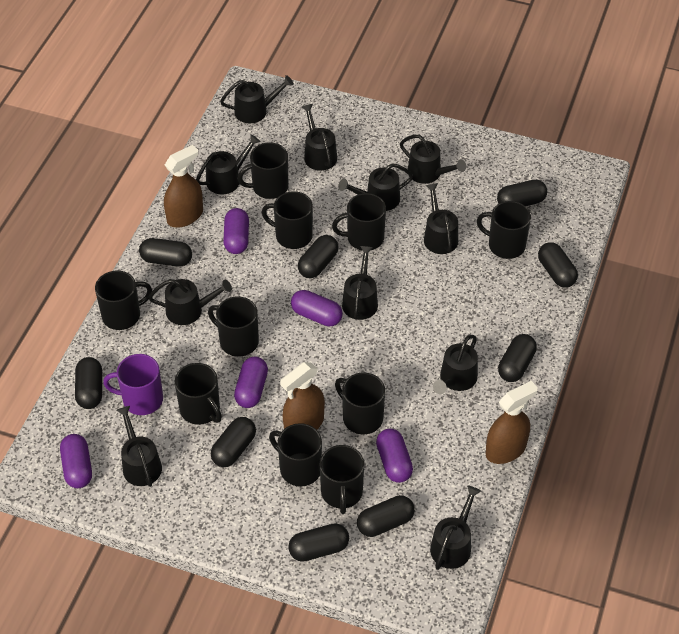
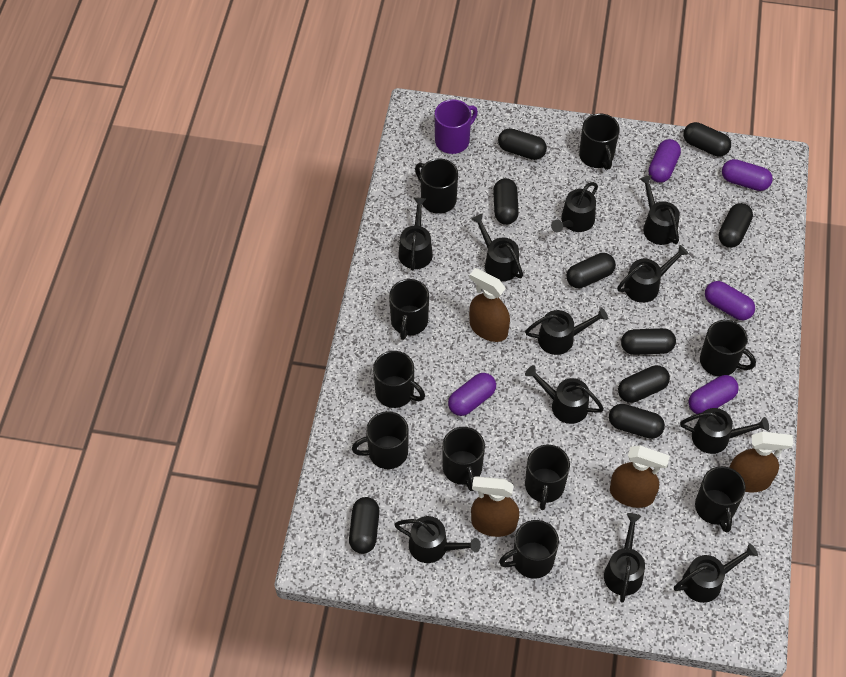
brown spray bottle: [164,145,203,228] [280,362,325,430] [485,381,538,464] = 3 -> [469,268,510,342] [471,476,519,537] [610,446,670,508] [729,432,793,492] = 4

